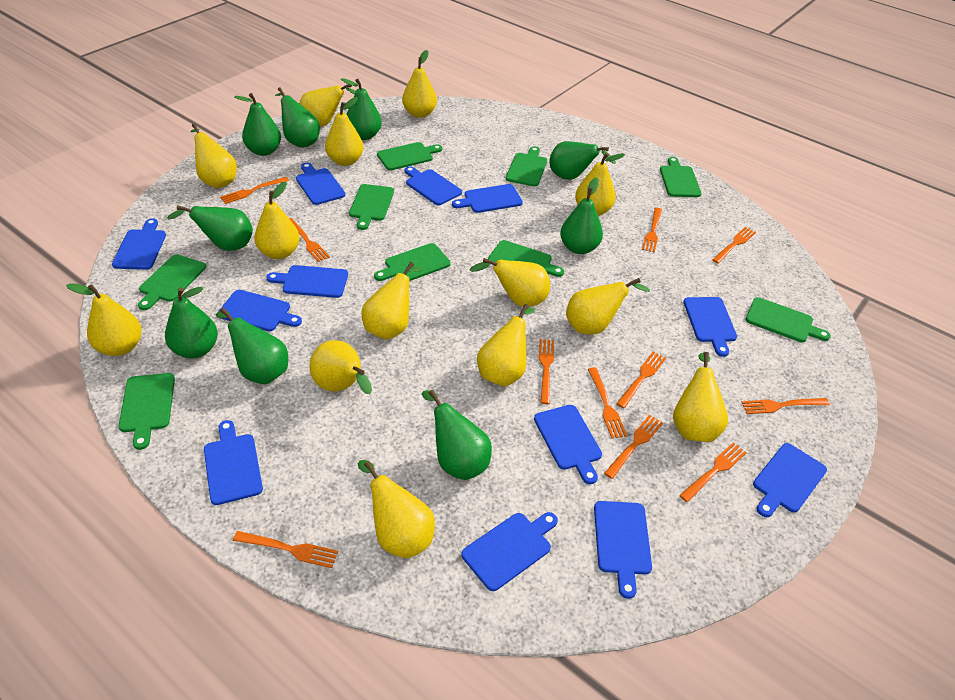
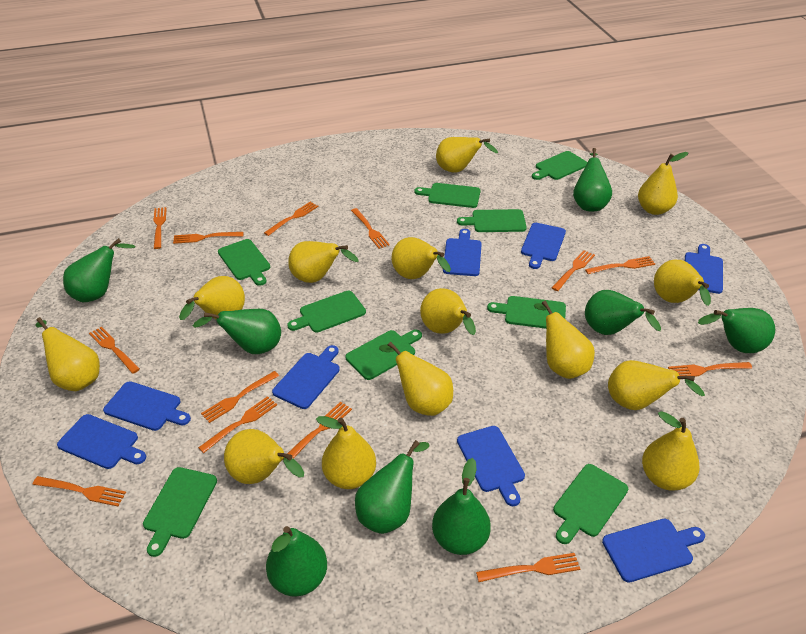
blue cutting board: [112,218,166,270] [204,420,263,505] [218,290,302,332] [266,265,348,298] [296,163,346,205] [405,166,462,205] [452,184,523,213] [461,512,558,591] [534,405,602,484] [594,501,652,599] [683,297,737,357] [753,443,827,517] = 12 -> [57,414,146,469] [103,381,191,431] [272,345,340,409] [443,229,482,276] [457,426,525,506] [521,223,566,269] [602,519,705,583] [685,244,723,294] = 8
green pear: [165,287,218,359] [167,205,253,251] [216,307,288,384] [234,93,281,156] [275,87,320,148] [341,78,382,140] [421,390,492,480] [549,141,616,180] [560,177,603,254] = 9 -> [63,238,136,302] [193,309,281,354] [266,526,327,597] [355,440,430,534] [432,458,491,555] [573,148,612,212] [585,290,661,335] [698,308,775,353] = 8
orange fork: [220,177,289,204] [233,531,338,568] [289,218,330,262] [539,339,554,404] [588,367,627,439] [604,415,663,479] [616,351,666,408] [642,208,662,252] [679,442,747,502] [712,227,756,263] [742,398,830,414] = 11 -> [32,476,126,506] [89,326,140,374] [153,207,167,249] [173,232,243,244] [198,396,277,453] [201,371,279,423] [264,202,318,236] [283,402,352,459] [351,208,390,249] [476,553,580,582] [552,250,595,291] [585,256,655,274] [668,362,752,377] = 13

